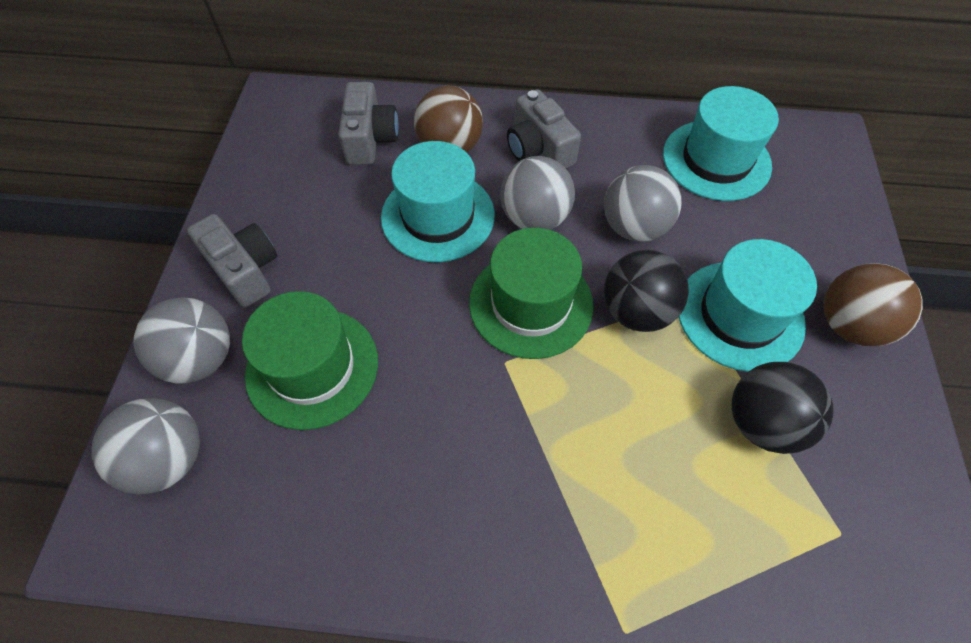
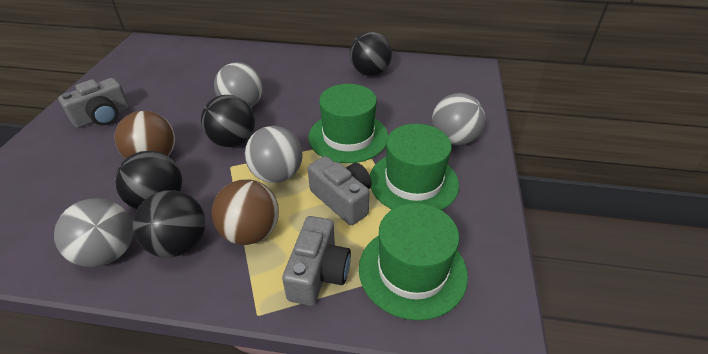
black ball: [604,250,689,332] [732,362,834,454] = 2 -> [115,151,182,210] [133,190,206,257] [201,95,255,147] [350,32,392,76] = 4
green hat: [242,291,378,430] [469,228,594,359] = 2 -> [309,84,388,163] [359,203,468,320] [370,124,459,210] = 3
turquoise hat: [381,141,495,262] [663,86,779,201] [679,239,817,372] = 3 -> none = 0

